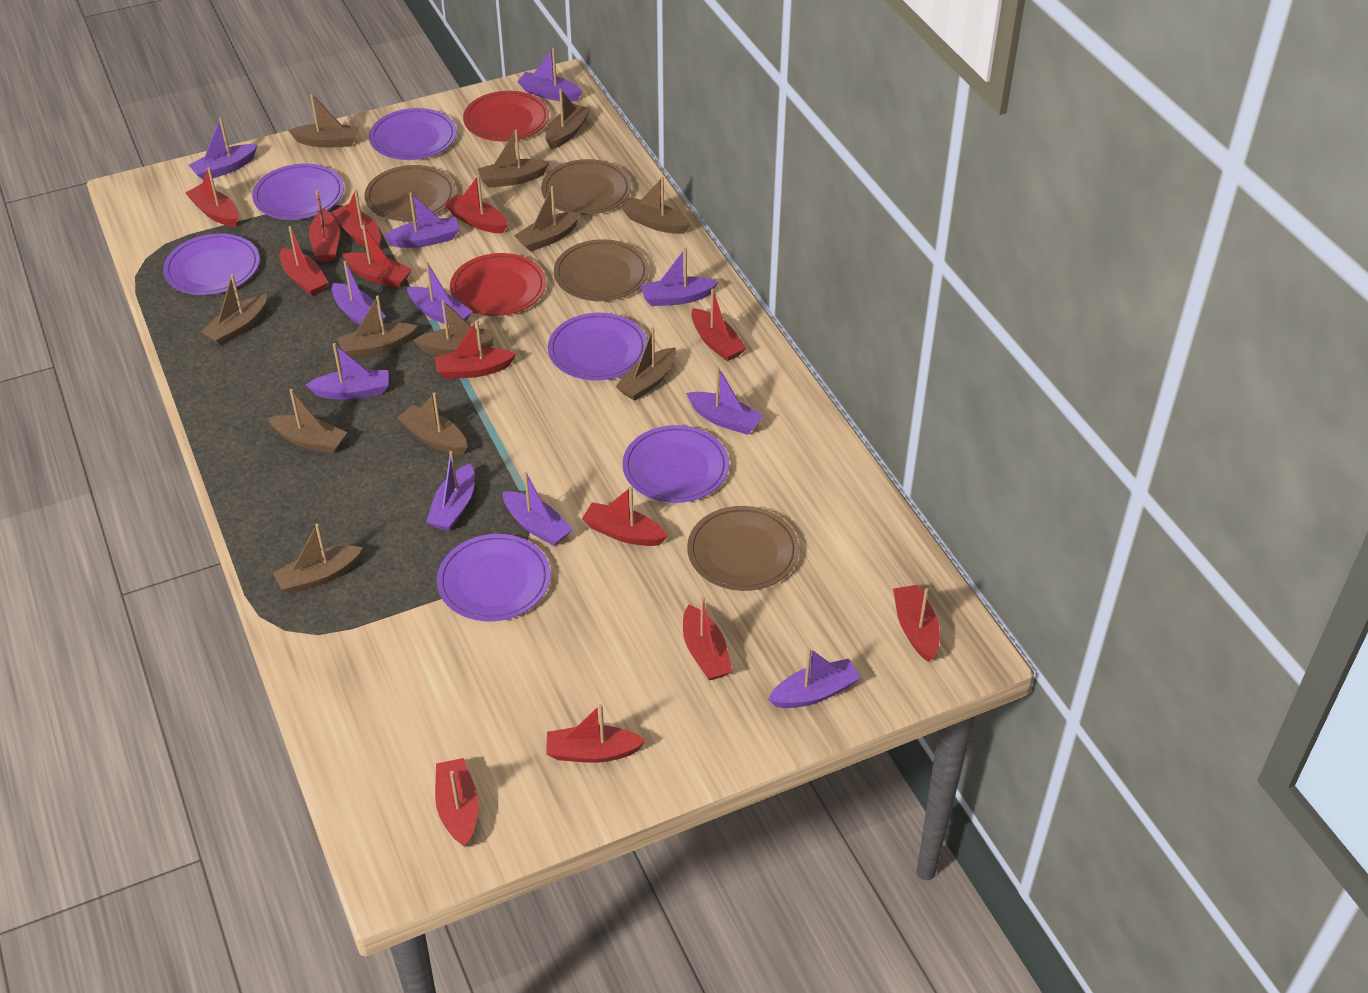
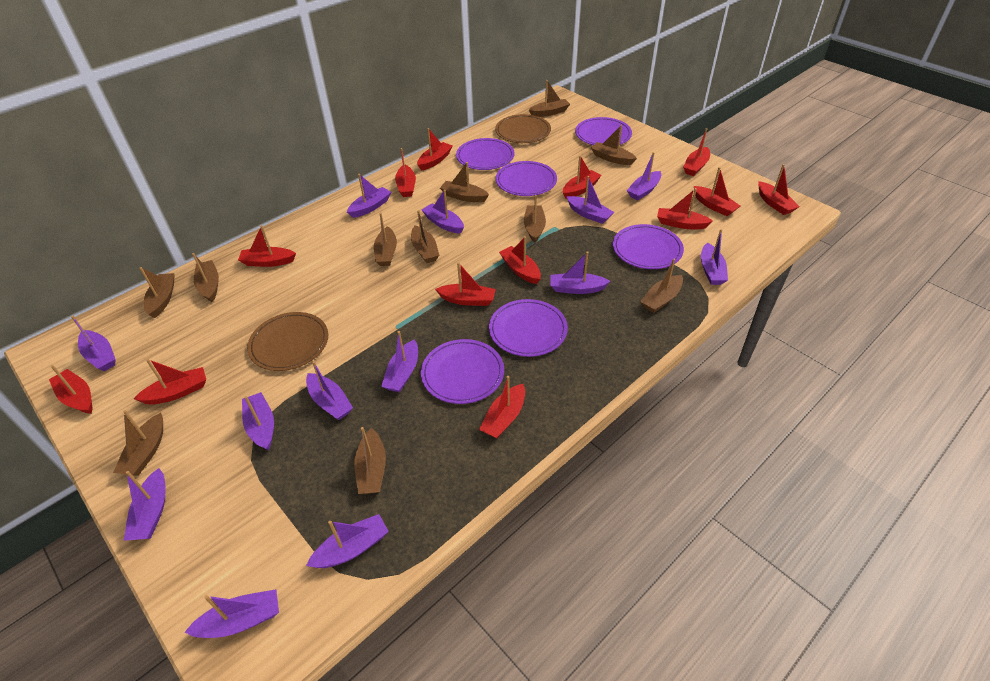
brown boat: [201,274,267,346] [268,389,347,453] [273,523,363,594] [288,94,359,148] [337,295,418,358] [397,392,467,455] [413,300,494,356] [478,130,550,188] [514,186,581,252] [545,89,590,150] [615,328,676,401] [621,177,692,234] = 12 -> [113,410,163,476] [140,267,175,318] [192,253,219,302] [354,427,386,494] [374,212,397,266] [411,210,439,263] [440,162,489,202] [524,195,546,243] [529,80,570,117] [591,125,637,165] [640,259,683,313] = 11
brown plate: [364,165,456,221] [541,159,631,215] [554,239,649,301] [687,506,799,591] = 4 -> [247,312,328,371] [495,114,551,143] = 2
purple boat: [188,118,258,180] [306,343,389,400] [332,261,386,325] [383,193,460,248] [407,262,473,326] [426,451,475,531] [503,472,573,546] [517,48,583,102] [641,248,718,306] [686,367,764,435] [768,648,861,708] = 11 -> [71,316,116,371] [124,468,166,541] [185,589,279,638] [242,392,274,451] [306,361,353,420] [306,514,389,568] [347,174,391,218] [381,331,418,392] [422,190,464,234] [550,251,611,294] [566,176,614,224] [627,152,661,200] [701,229,728,285] = 13
red plate: [450,253,546,316] [463,91,549,142] = 2 -> none = 0

